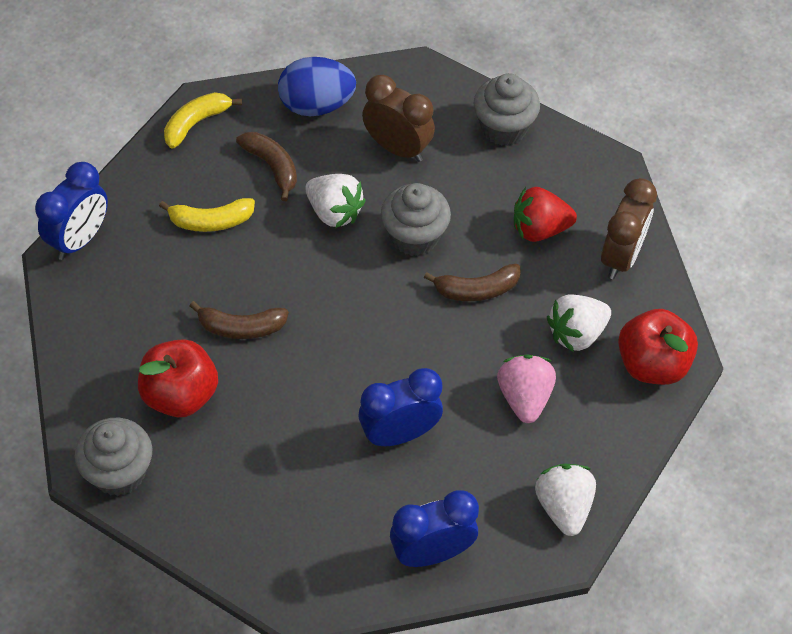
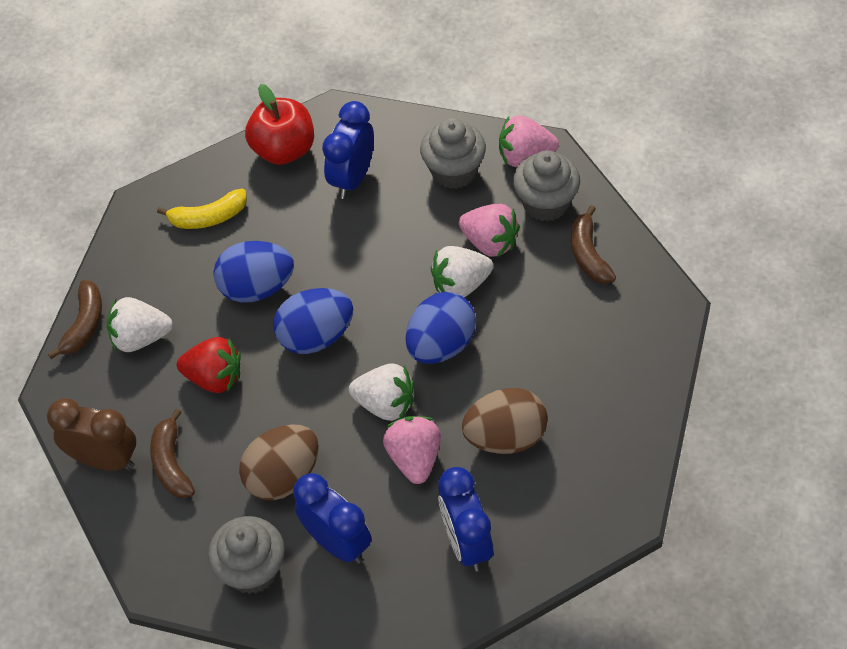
blue egg: [278,57,356,116] = 1 -> [213,241,294,302] [273,288,353,354] [406,292,476,364] = 3
brown clock: [362,75,435,162] [601,178,657,279] = 2 -> [47,398,136,471] = 1
brown egg: none = 0 -> [239,425,319,500] [462,388,548,454] = 2
pink strawberry: [497,354,556,423] = 1 -> [383,416,441,484] [459,204,520,258] [499,115,559,167] = 3
red apple: [138,339,218,417] [618,309,698,385] = 2 -> [245,84,314,165] = 1
yellow banana: [159,198,255,232] [164,92,242,149] = 2 -> [157,189,247,229] = 1

